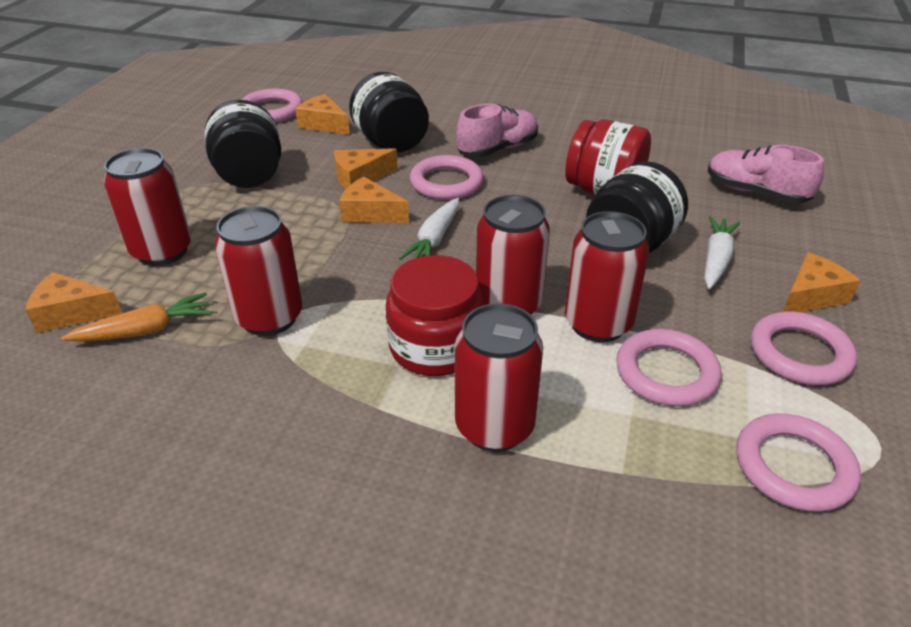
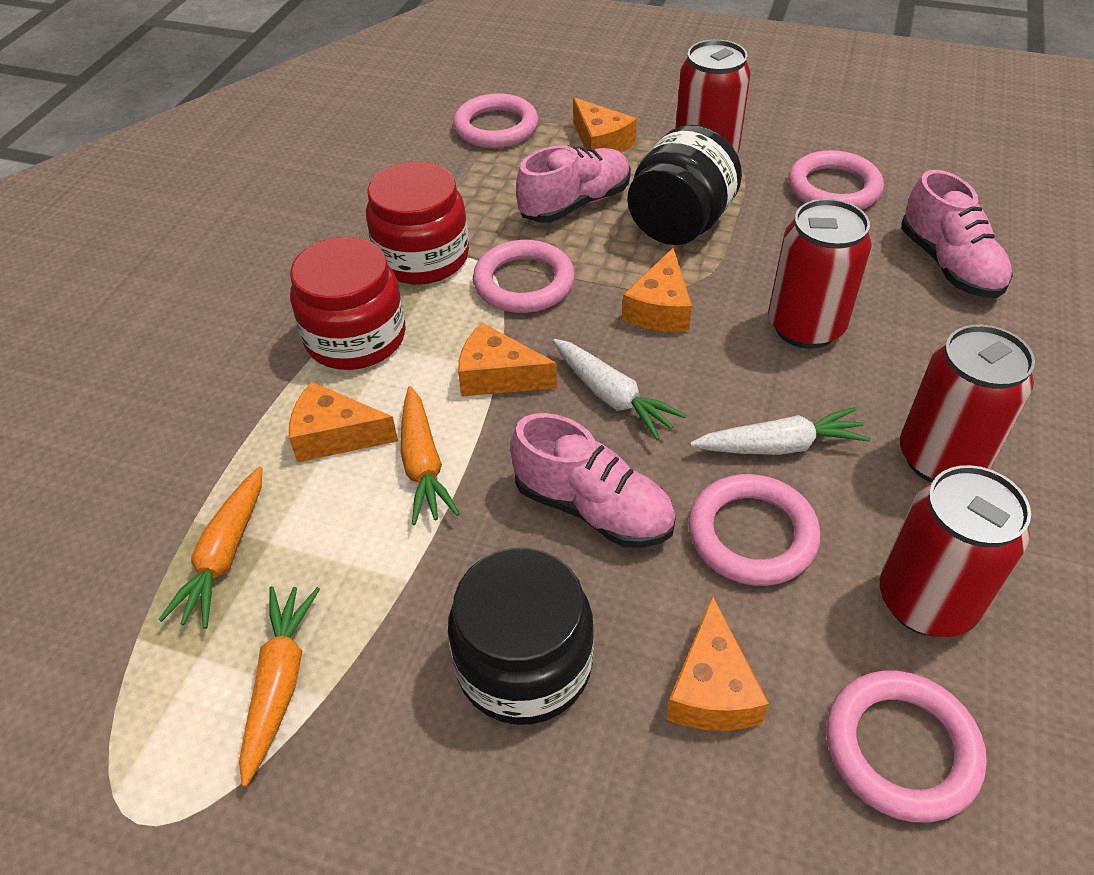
black jar: [205,100,281,188] [349,72,429,152] [586,161,688,253] = 3 -> [448,548,594,725] [627,125,742,245] = 2
orange carrot: [61,292,212,342] = 1 -> [158,467,262,629] [239,586,320,787] [401,386,460,525] = 3
pink shoe: [456,104,538,157] [708,145,824,203] = 2 -> [510,413,676,548] [516,145,631,223] [901,170,1013,298] = 3
red can: [104,148,192,266] [214,206,302,336] [455,303,543,452] [476,195,550,315] [565,211,649,342] = 5 -> [676,40,751,154] [768,199,872,349] [880,465,1031,637] [900,325,1035,482] = 4

